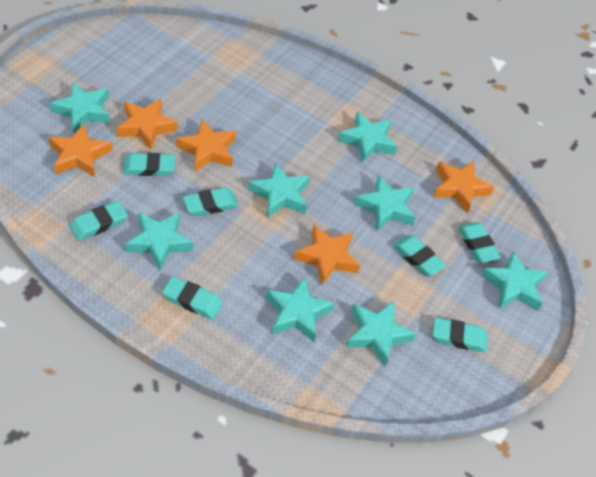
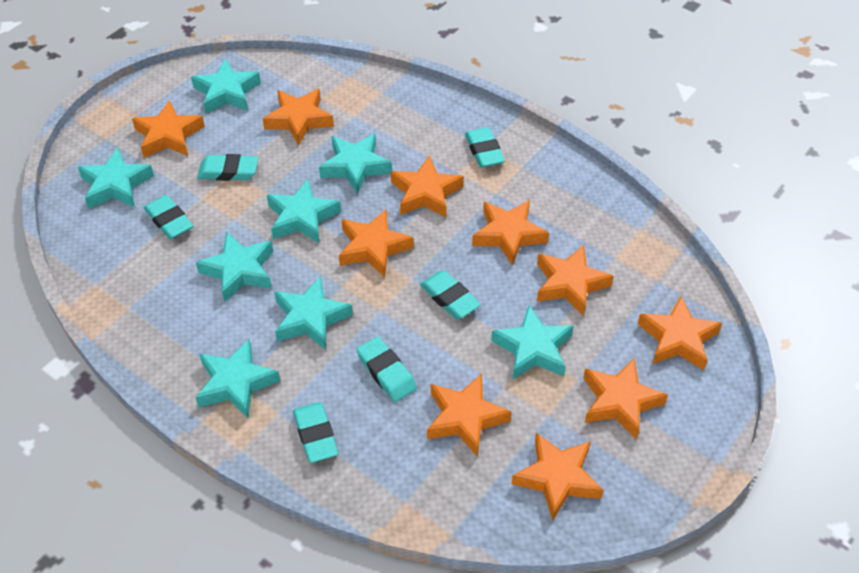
orange star: [48,124,112,177] [117,99,178,150] [176,119,236,172] [294,225,360,285] [433,161,494,213] = 5 -> [132,100,205,158] [262,89,334,146] [339,209,414,278] [391,156,464,218] [427,374,512,456] [472,200,549,266] [512,432,604,521] [537,245,614,316] [583,358,668,440] [637,296,722,370] = 10
turquoise eraser: [70,201,128,241] [123,153,176,176] [162,276,223,319] [183,188,239,216] [393,235,446,276] [433,317,488,352] [458,223,501,263] = 7 -> [144,195,193,239] [197,154,258,181] [293,402,339,463] [357,337,417,402] [420,271,481,319] [465,127,505,168] = 6

